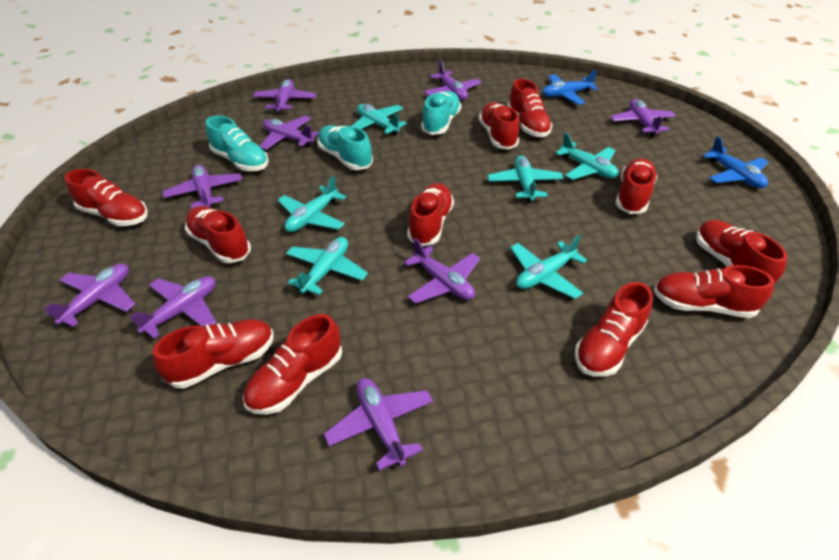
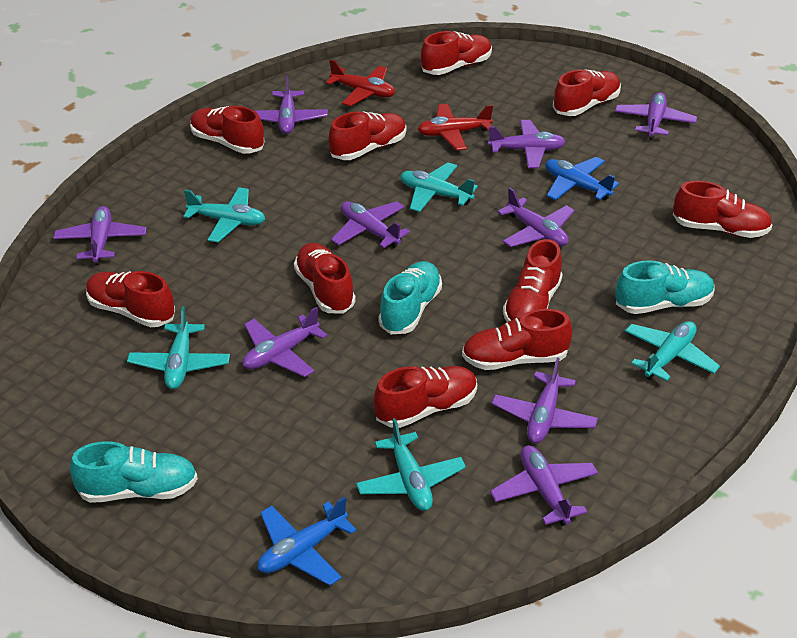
red plane: none = 0 -> [326,59,395,106] [418,104,493,150] = 2
red shoe: [64,169,148,226] [153,319,274,389] [185,206,251,263] [243,314,342,415] [407,183,454,246] [479,102,519,150] [508,79,553,137] [575,282,653,377] [616,158,657,214] [653,265,774,318] [696,220,788,285] = 11 -> [86,271,175,327] [190,106,265,154] [294,243,356,314] [329,111,406,160] [373,366,477,428] [421,31,492,75] [462,309,572,370] [503,239,563,322] [553,69,621,116] [673,181,772,238] = 10
turquoise plane: [278,176,346,232] [286,237,368,295] [352,104,407,136] [487,155,564,203] [510,235,587,299] [555,133,619,180] = 6 -> [127,306,230,389] [183,187,265,242] [356,418,466,511] [400,162,478,212] [625,321,720,381] = 5

